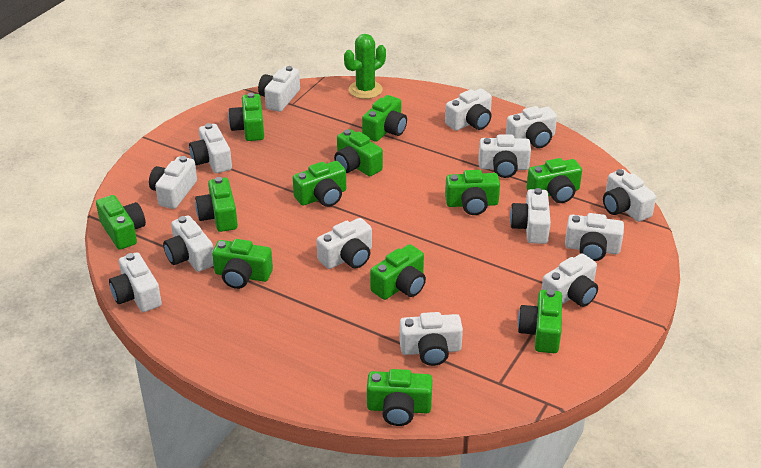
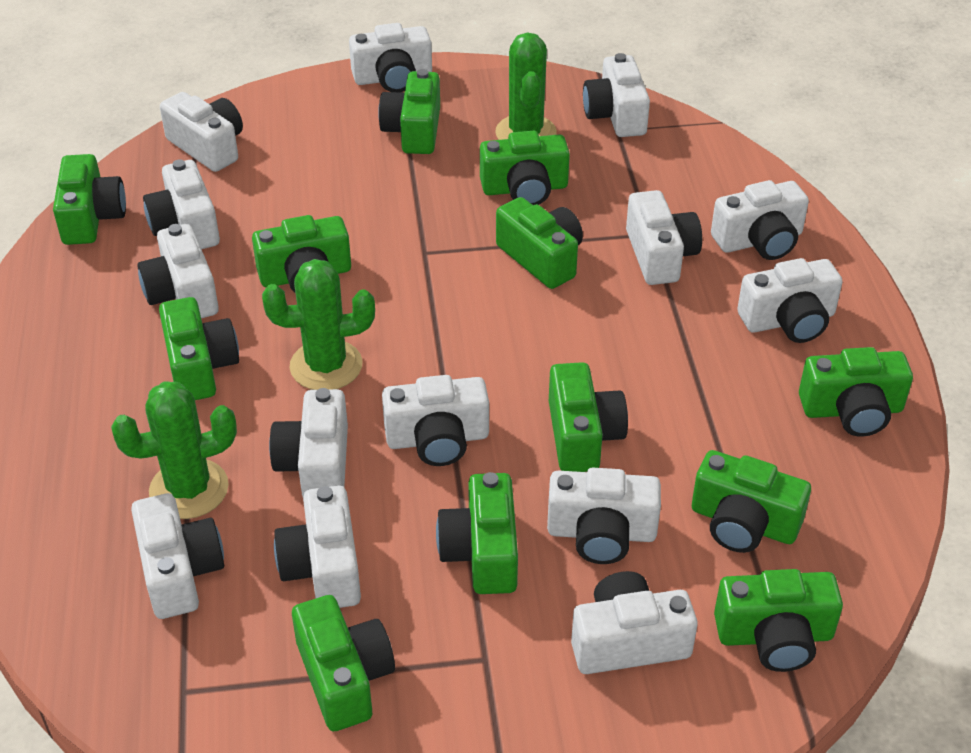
green cactus: [344,34,386,99] = 1 -> [111,381,237,519] [262,259,375,390] [495,33,557,140] = 3

